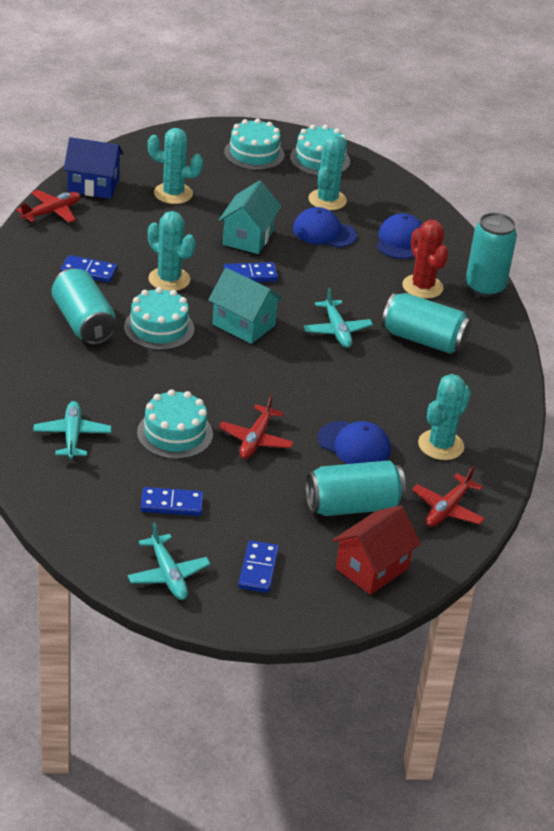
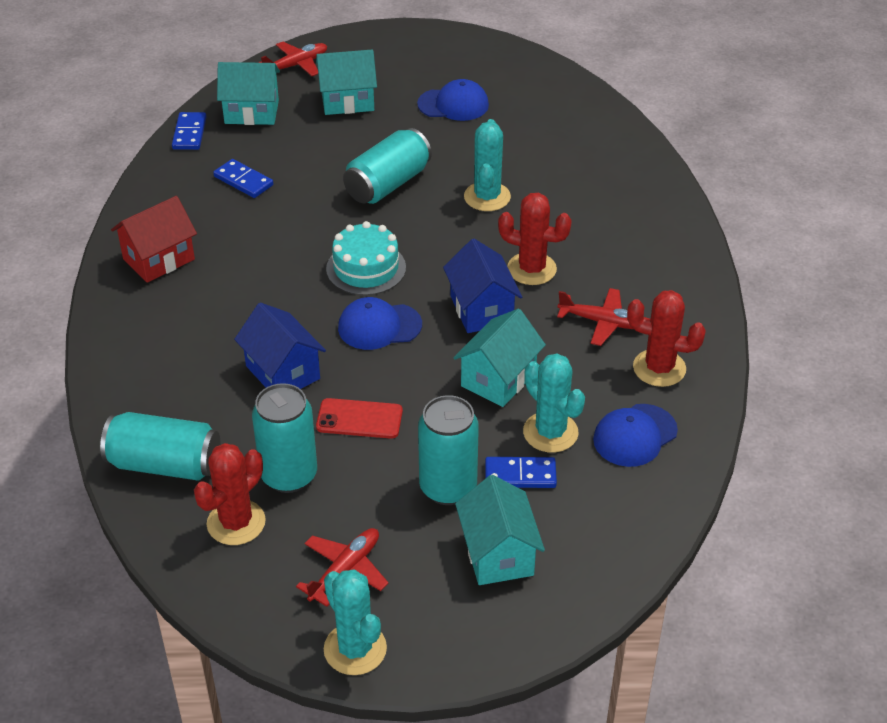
blue domino: [61,255,117,282] [141,487,204,516] [224,262,278,282] [238,540,279,593] = 4 -> [172,112,207,150] [213,159,273,198] [485,457,557,488] = 3
blue house: [63,137,124,199] = 1 -> [234,303,326,389] [443,239,522,333] = 2
red cactus: [402,220,449,299] = 1 -> [194,443,266,545] [498,193,572,285] [627,290,706,387] = 3
red phone: none = 0 -> [316,398,403,439] = 1
turquoise cactus: [148,128,203,204] [148,211,196,291] [308,135,347,210] [418,374,471,460] = 4 -> [324,570,387,675] [464,119,511,211] [523,353,585,453] = 3
turquoise cake: [124,287,194,350] [137,389,213,459] [224,118,285,170] [290,125,350,175] = 4 -> [326,221,406,295] = 1
turquoise house: [208,268,283,344] [219,180,282,254] = 2 -> [217,62,280,125] [316,50,377,115] [453,309,546,407] [455,475,545,585] = 4
turquoise plane: [33,401,111,459] [127,523,210,600] [304,288,373,348] = 3 -> none = 0

